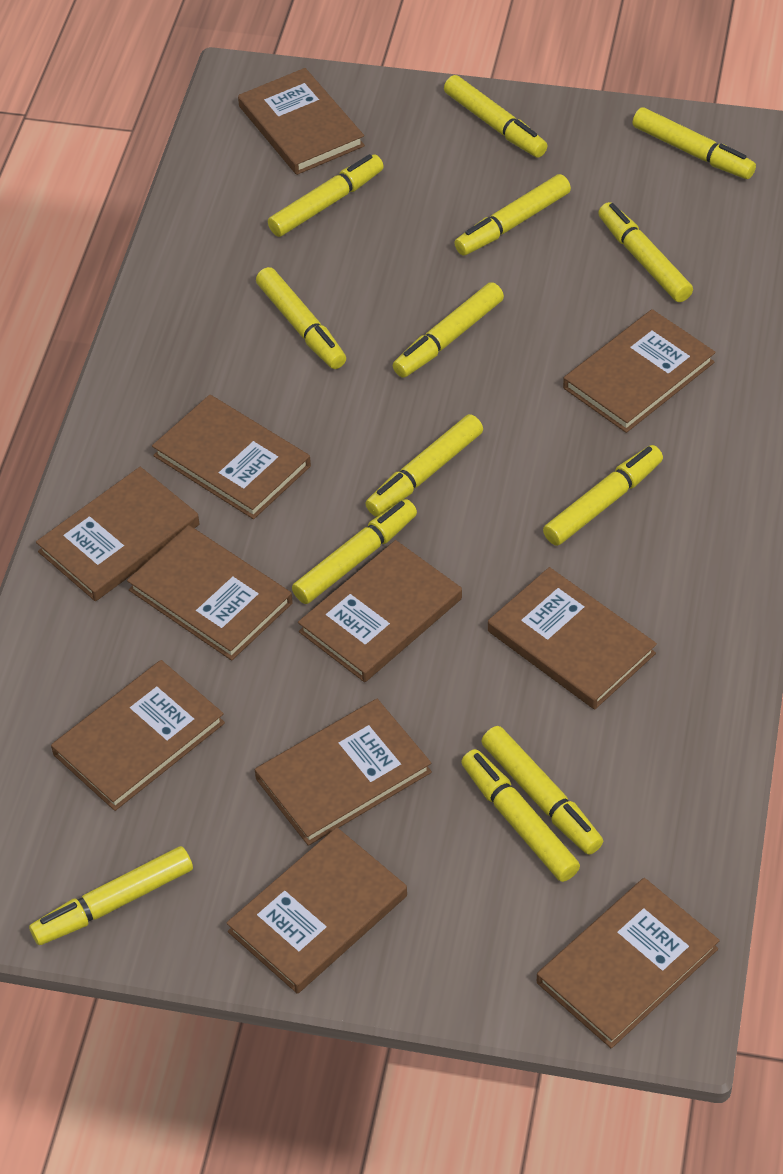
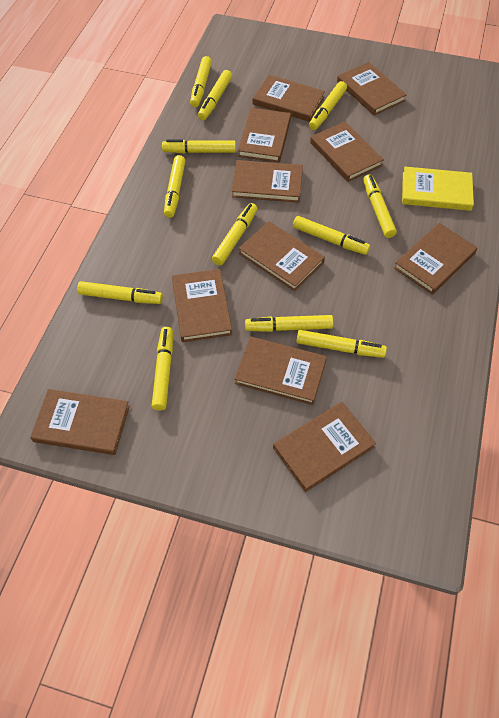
yellow book: none = 0 -> [402,167,474,211] = 1
yellow marker: [29,846,193,945] [256,267,346,369] [268,154,384,237] [292,499,417,604] [365,414,483,517] [393,282,504,378] [444,75,547,157] [454,174,571,255] [461,749,580,882] [481,726,603,855] [543,445,663,546] [598,202,693,302] [632,108,756,179] = 13 -> [77,281,163,304] [152,327,173,411] [162,140,236,153] [164,155,186,218] [190,56,212,107] [198,70,232,120] [212,203,257,266] [245,315,333,332] [293,216,370,255] [296,330,387,358] [309,81,347,130] [363,174,397,238] = 12

